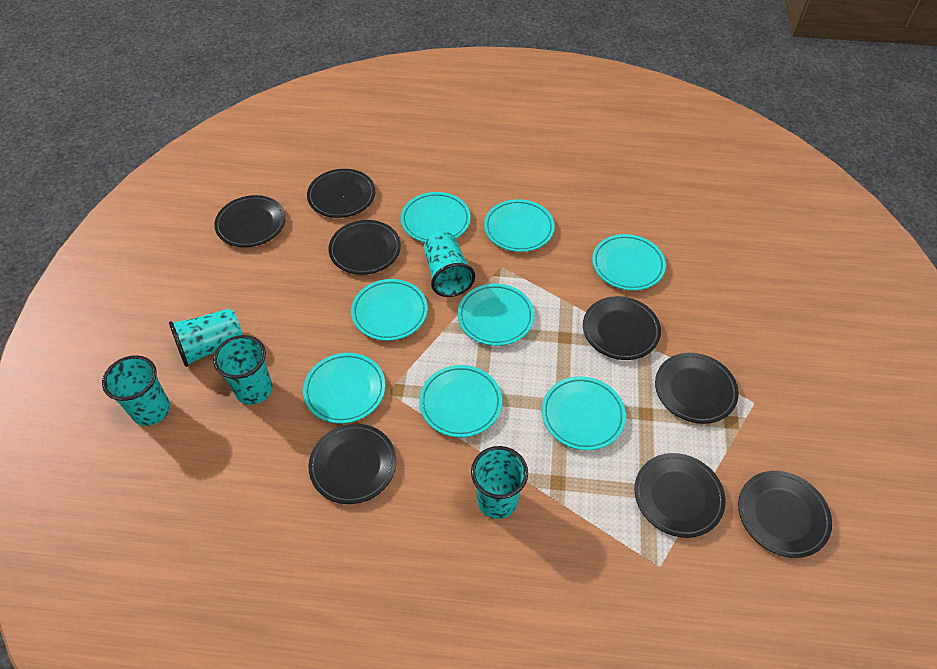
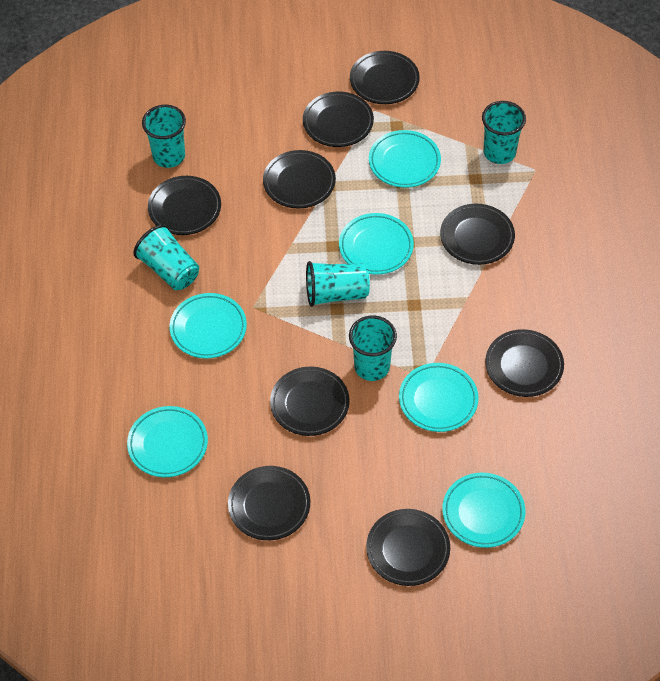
black plate: [214,195,286,247] [307,169,375,218] [308,424,396,504] [329,220,401,275] [583,296,661,360] [634,453,726,538] [655,353,739,424] [738,471,832,558] = 8 -> [148,176,221,235] [228,466,310,540] [263,150,336,208] [270,367,350,436] [303,92,374,147] [350,51,420,104] [366,509,450,586] [440,204,515,265] [485,329,564,397] = 9
turquoise plate: [303,353,385,424] [351,279,428,341] [401,192,471,242] [419,365,502,437] [458,284,534,346] [484,199,555,252] [542,376,626,450] [592,234,666,291] = 8 -> [127,406,208,477] [169,293,247,358] [339,213,414,275] [369,130,441,188] [399,363,479,432] [442,473,525,548] = 6

